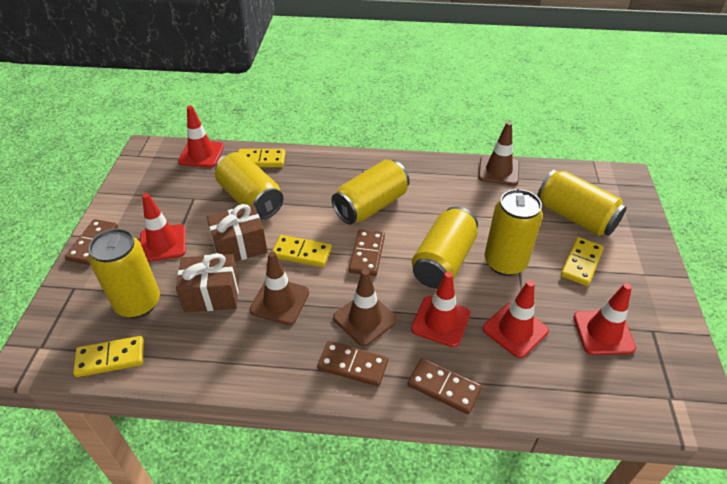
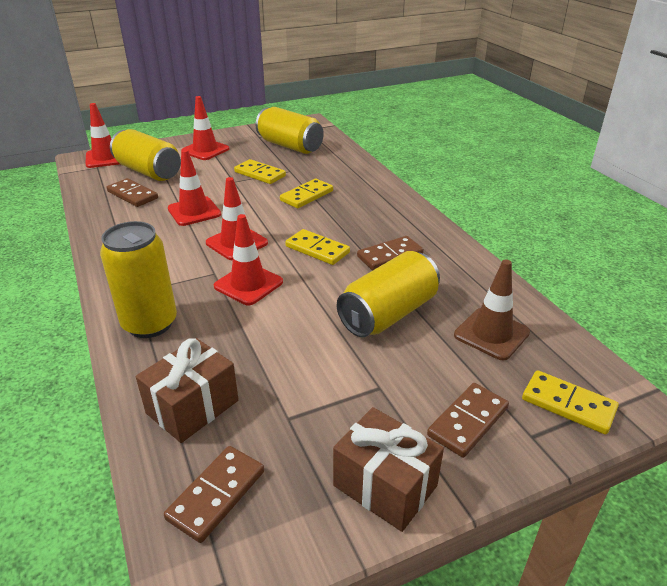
brown traffic cone: [250,251,309,325] [333,269,397,346] [478,122,519,186] = 3 -> [454,259,530,360] = 1
yellow can: [89,228,160,318] [215,152,284,219] [332,159,410,225] [412,206,478,288] [484,189,543,276] [537,170,627,236] = 6 -> [100,221,177,338] [110,129,181,181] [255,107,324,154] [337,251,440,337] = 4

